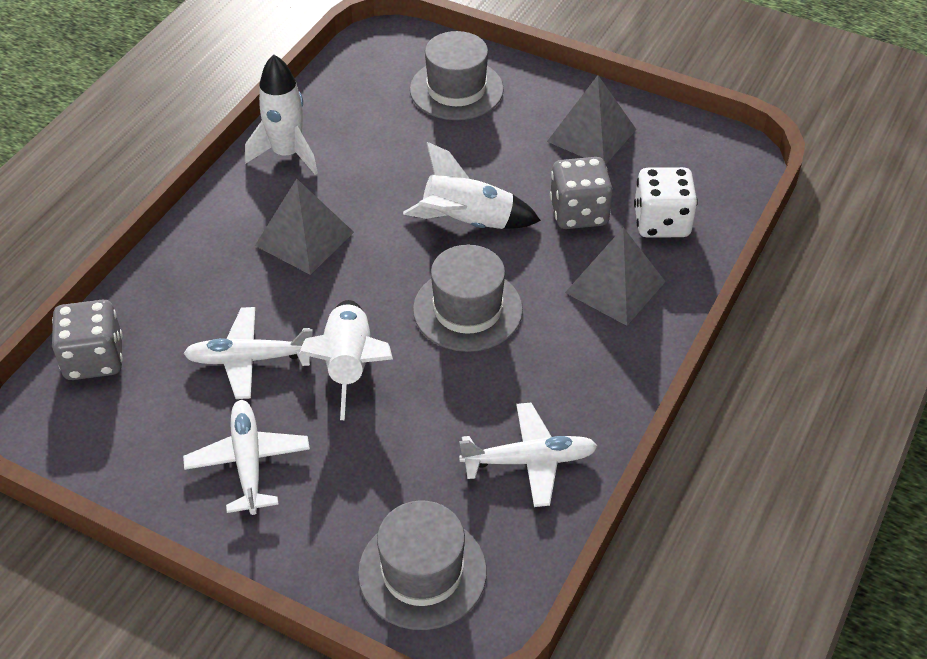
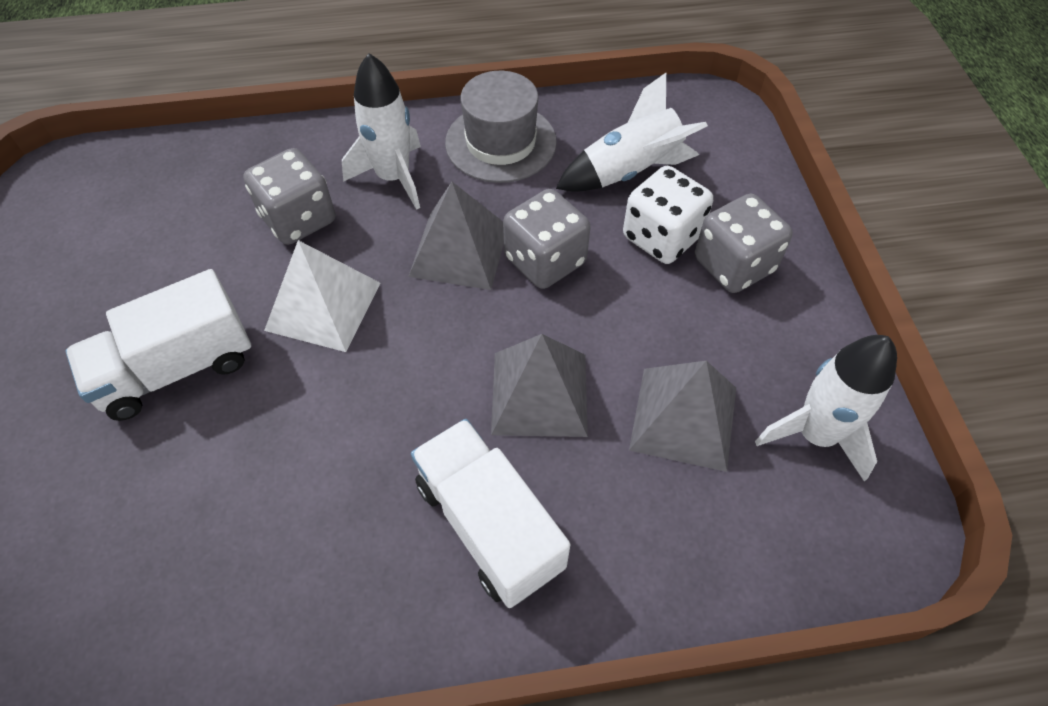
grey dice: [52,300,123,380] [550,157,613,229] = 2 -> [243,148,336,245] [503,189,591,289] [695,194,793,293] = 3
grey hat: [358,501,487,630] [410,31,504,120] [413,245,523,352] = 3 -> [445,71,557,183] = 1
white plane: [183,307,313,399] [183,400,310,515] [459,403,597,507] = 3 -> none = 0
white pyramid: none = 0 -> [264,240,380,352] = 1
white truck: none = 0 -> [65,269,251,421] [411,419,570,608] = 2

